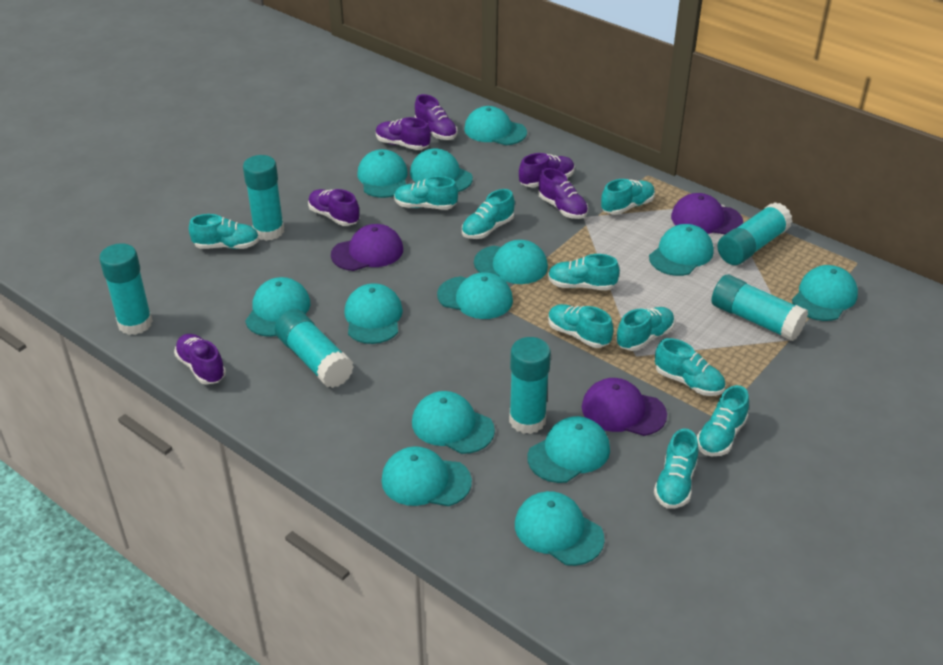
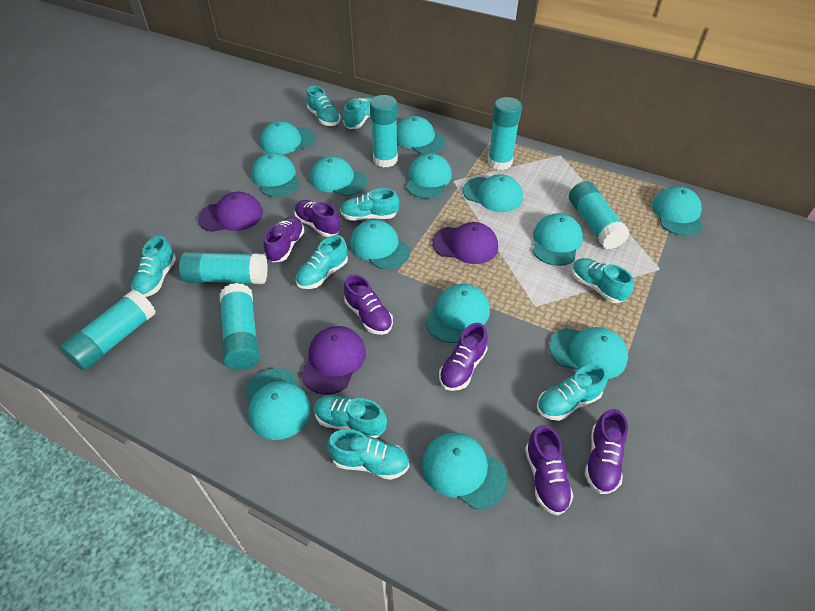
turquoise shoe: [189,214,259,249] [394,176,458,210] [462,189,515,239] [548,254,620,290] [548,304,613,348] [601,179,655,215] [616,307,675,351] [654,429,698,509] [655,338,725,396] [697,385,749,456] = 10 -> [131,236,176,297] [296,235,348,289] [307,86,341,126] [314,395,387,438] [327,429,409,480] [340,188,399,221] [343,97,371,129] [537,364,608,421] [572,258,633,303] = 9

